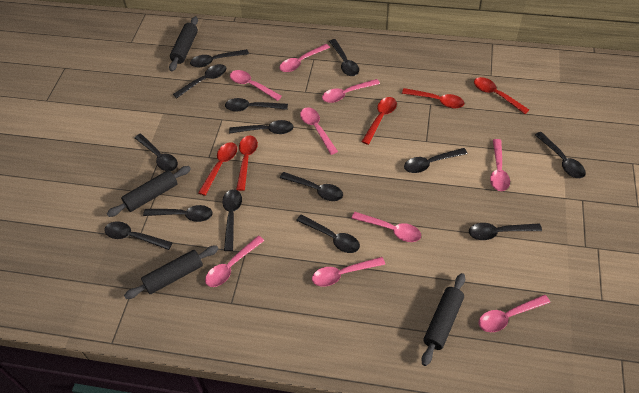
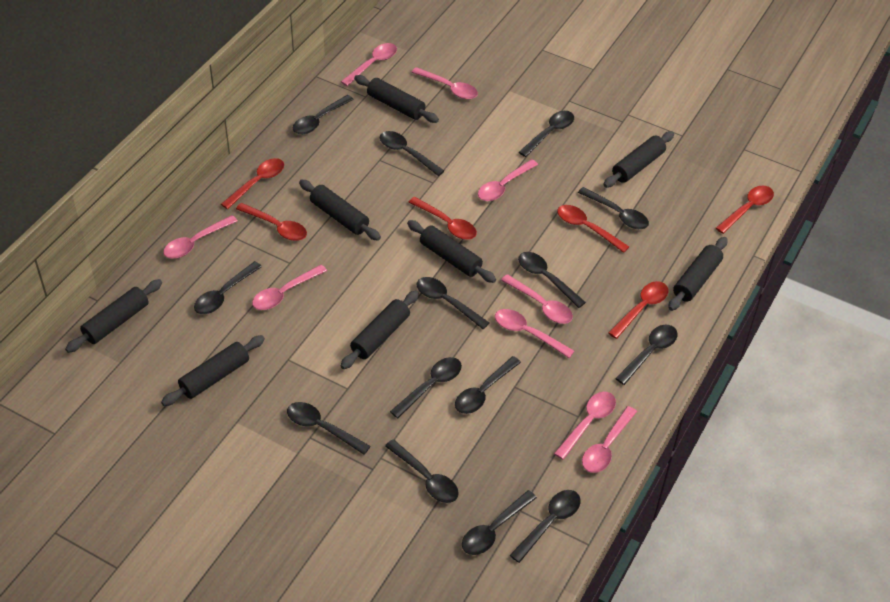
black rolling pin: [107,166,191,217] [124,245,218,299] [169,16,198,72] [421,273,465,366] = 4 -> [65,279,162,353] [161,335,265,406] [299,179,381,241] [341,290,419,369] [354,75,439,123] [407,220,496,283] [603,131,674,188] [668,237,727,311] = 8
red spoon: [198,142,237,196] [236,136,258,191] [361,97,397,145] [402,88,464,108] [474,77,529,114] = 5 -> [221,158,284,209] [236,203,307,241] [409,197,477,240] [557,205,629,253] [608,281,668,339] [716,186,774,234] = 6

